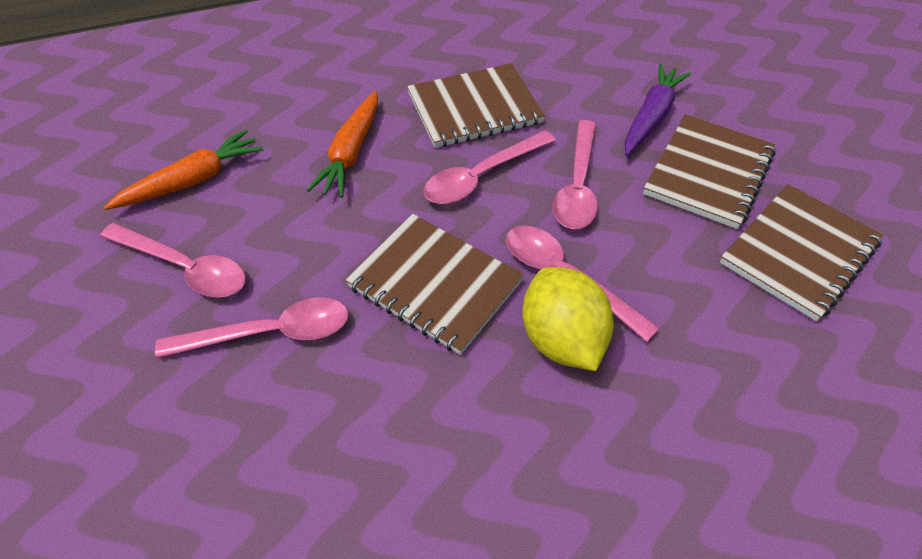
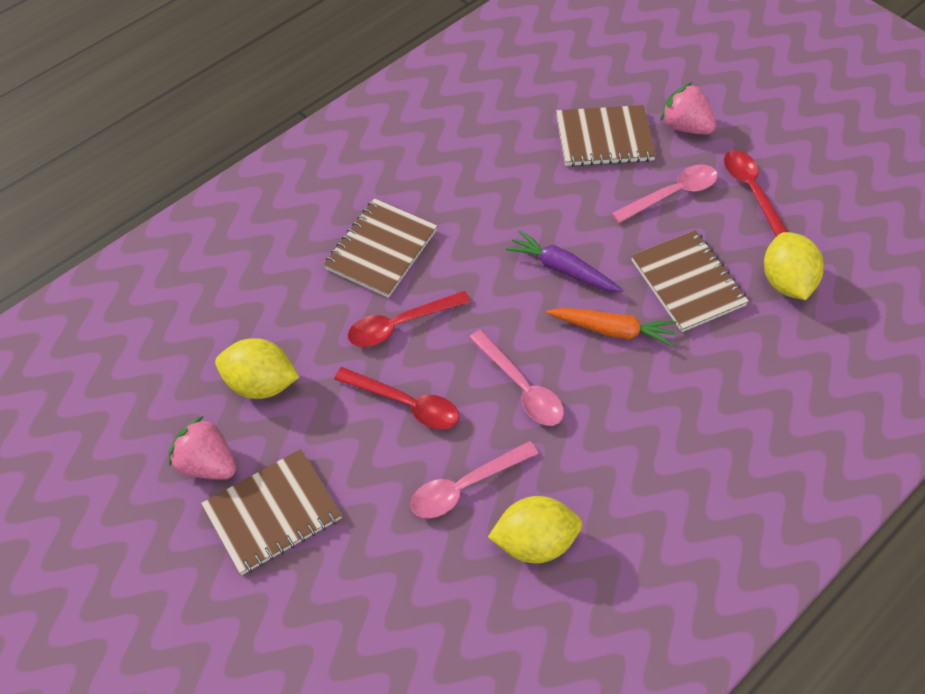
orange carrot: [104,129,263,210] [307,91,378,198] = 2 -> [546,308,677,347] = 1
pink spoon: [100,223,246,298] [155,297,349,359] [424,130,556,204] [506,226,660,342] [553,120,598,229] = 5 -> [410,441,539,518] [469,330,564,426] [611,164,718,223] = 3
pink strawberry: none = 0 -> [169,416,236,480] [660,82,716,134] = 2
red spoon: none = 0 -> [334,367,460,430] [348,291,471,347] [724,150,788,237] = 3
yellow lemon: [522,267,614,371] = 1 -> [215,338,299,399] [488,496,582,563] [764,232,824,300] = 3

